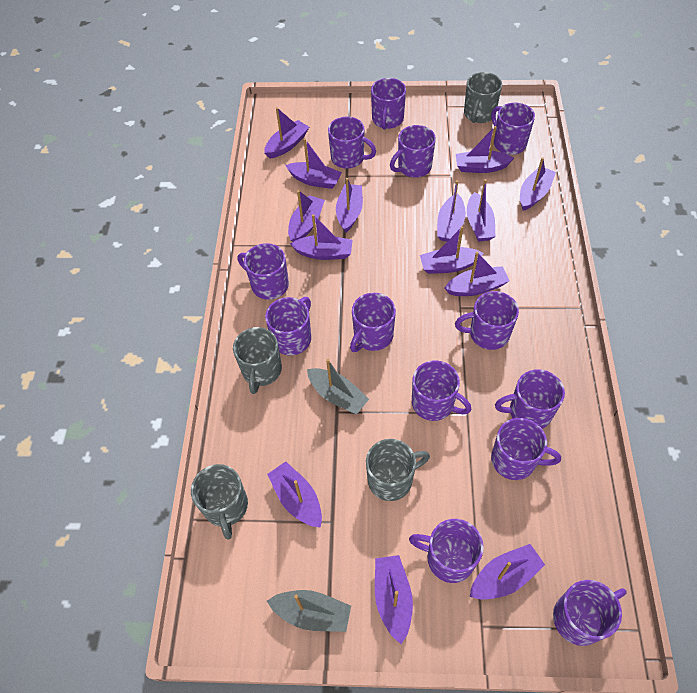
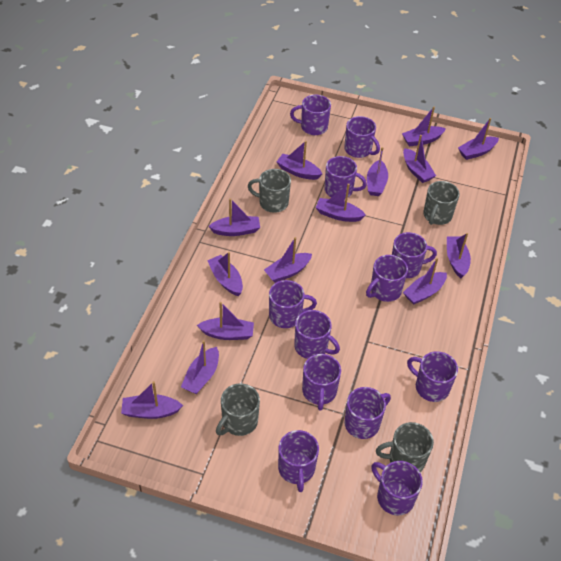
grey boat: [267,590,351,632] [307,359,369,415] = 2 -> none = 0
purple mug: [238,243,289,300] [265,297,311,355] [328,116,376,169] [350,293,396,352] [371,78,406,130] [390,125,436,178] [409,519,484,583] [412,360,472,421] [455,291,519,350] [491,103,535,155] [491,418,561,480] [495,369,565,429] [553,580,626,646] = 13 -> [269,280,317,328] [278,430,319,492] [290,95,331,135] [294,310,340,359] [302,354,341,411] [324,156,367,198] [344,116,380,158] [344,387,391,439] [366,255,408,302] [371,461,423,516] [392,232,437,278] [407,351,458,402] = 12

